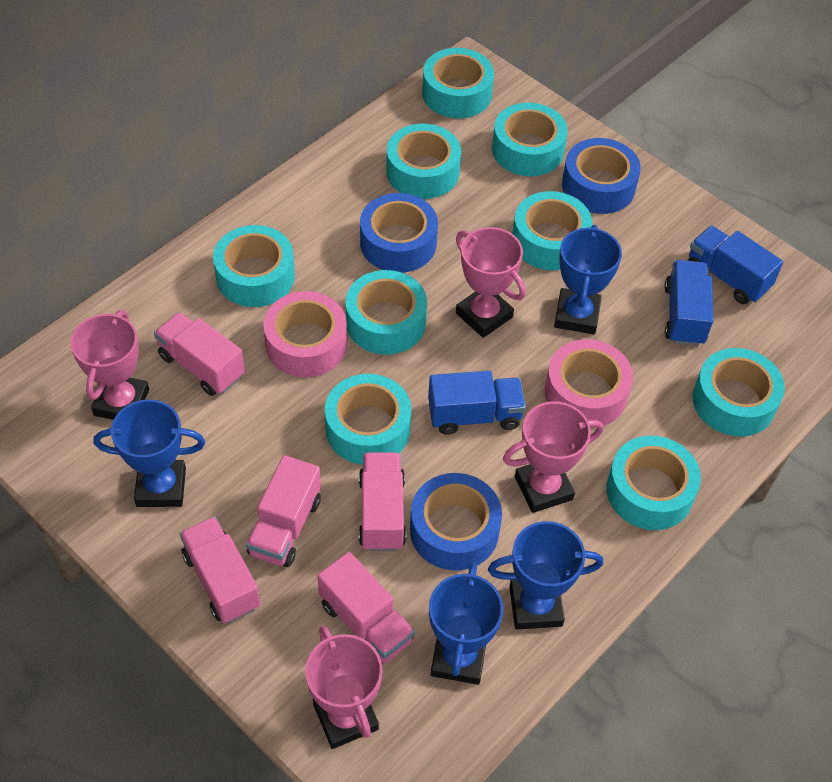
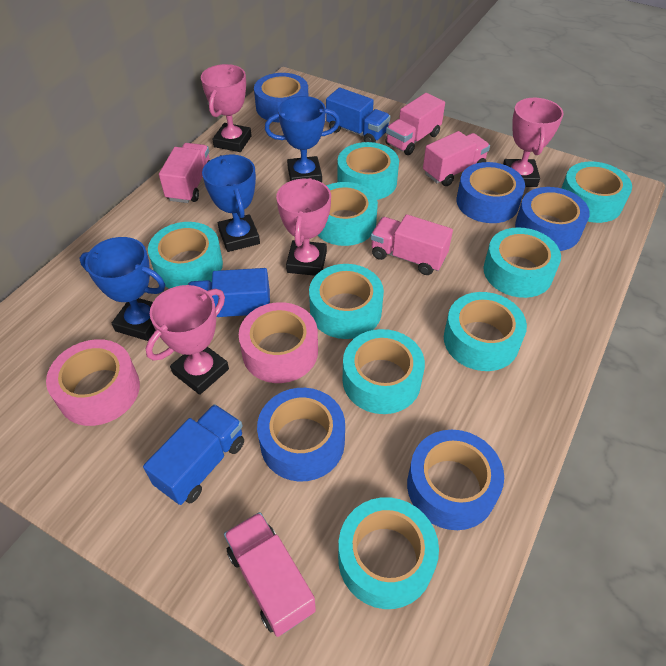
blue tape: [360,193,438,273] [410,473,502,571] [562,138,641,214] = 3 -> [254,73,308,123] [257,388,345,482] [407,430,504,530] [457,162,525,223] [515,187,590,251] = 5
blue trophy: [94,399,205,507] [429,564,503,685] [488,521,603,630] [554,225,622,334] = 4 -> [79,237,165,341] [202,155,260,252] [265,96,340,182] = 3

